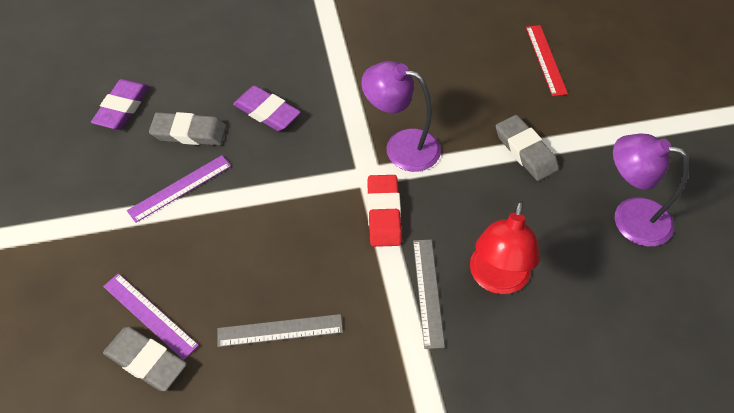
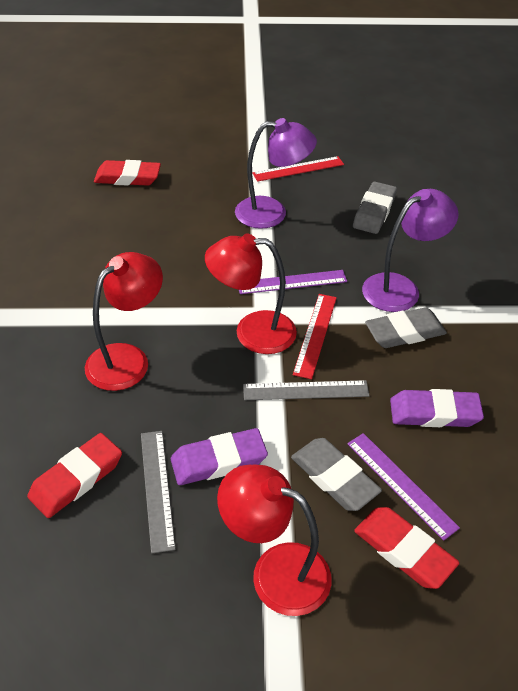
red eraser: [367,175,402,247] = 1 -> [27,433,122,518] [94,160,161,186] [354,507,459,589] = 3
red lamp: [470,201,540,294] = 1 -> [85,252,163,391] [205,233,297,354] [217,465,332,616] = 3
red ruler: [526,25,568,96] = 1 -> [252,156,344,182] [293,294,337,379] = 2

